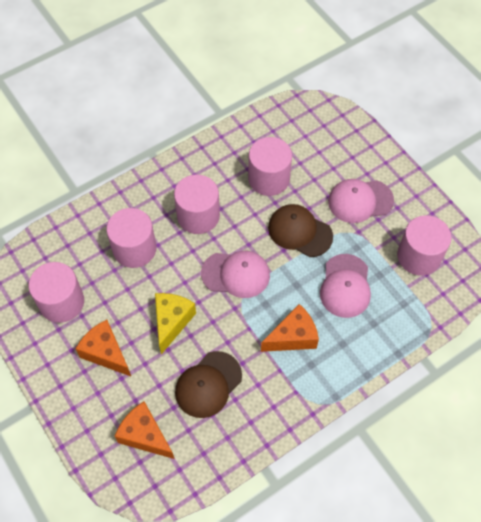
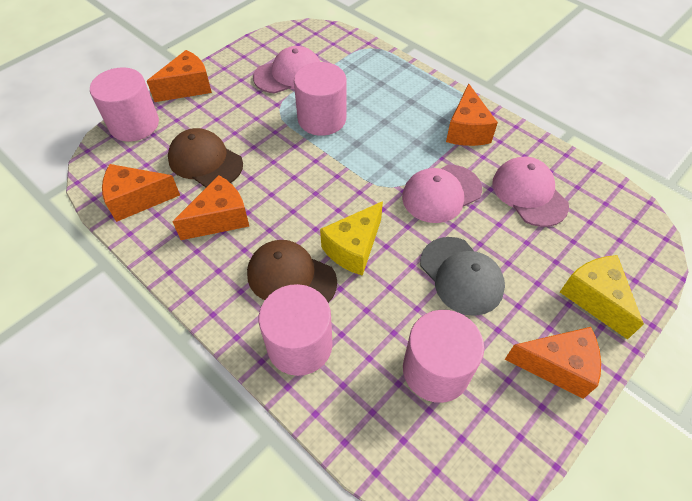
grey cap: none = 0 -> [420,237,505,316] = 1
orange cheese: [76,320,131,376] [115,402,174,459] [261,304,319,352] = 3 -> [102,164,180,222] [147,50,212,102] [172,175,249,240] [446,83,498,146] [505,327,601,399] = 5
pink cylinder: [29,262,84,323] [106,208,156,268] [174,175,220,234] [248,137,292,196] [397,215,452,276] = 5 -> [90,67,159,142] [259,284,333,376] [294,62,346,136] [403,310,484,403] = 4
yellow cheese: [155,293,196,355] = 1 -> [320,201,383,276] [560,255,644,340] = 2

